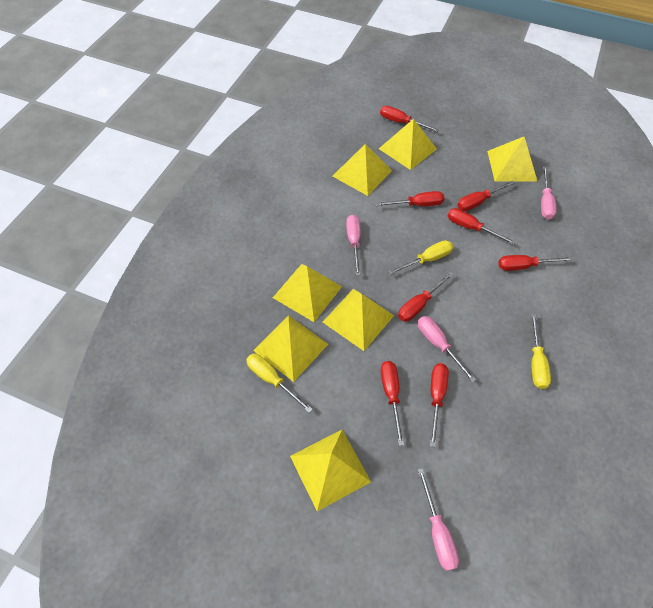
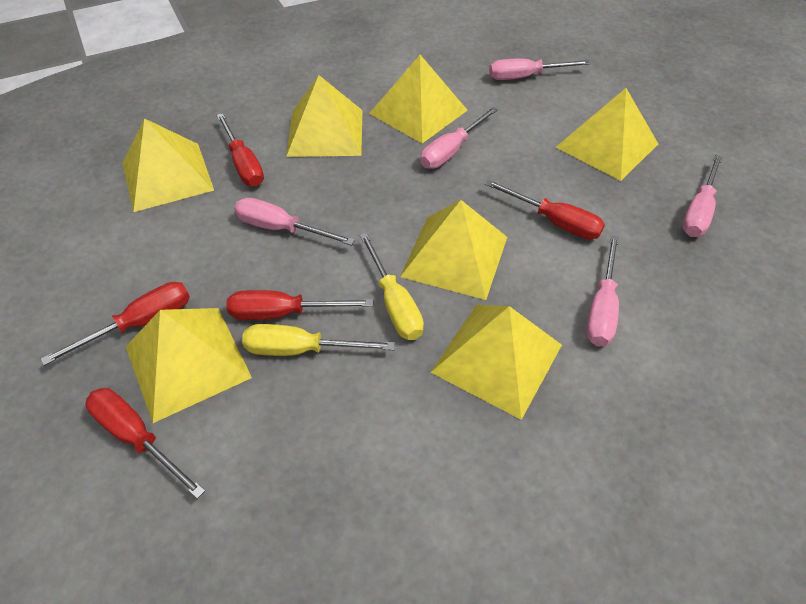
pink screwdriver: [346,215,361,276] [417,468,459,571] [418,316,476,382] [541,167,557,220] = 4 -> [234,198,355,246] [420,107,498,169] [489,59,590,80] [586,235,619,346] [682,155,723,237] = 5
red screwdriver: [375,191,444,206] [380,106,439,132] [381,361,404,446] [398,272,454,321] [430,363,449,447] [448,208,516,245] [457,181,515,211] [499,255,573,271] = 8 -> [41,282,190,366] [85,388,205,499] [216,113,264,186] [226,290,373,320] [485,180,605,240] = 5
yellow screwdriver: [246,353,313,413] [388,240,453,275] [531,314,551,389] = 3 -> [242,324,395,356] [360,233,424,340] = 2

